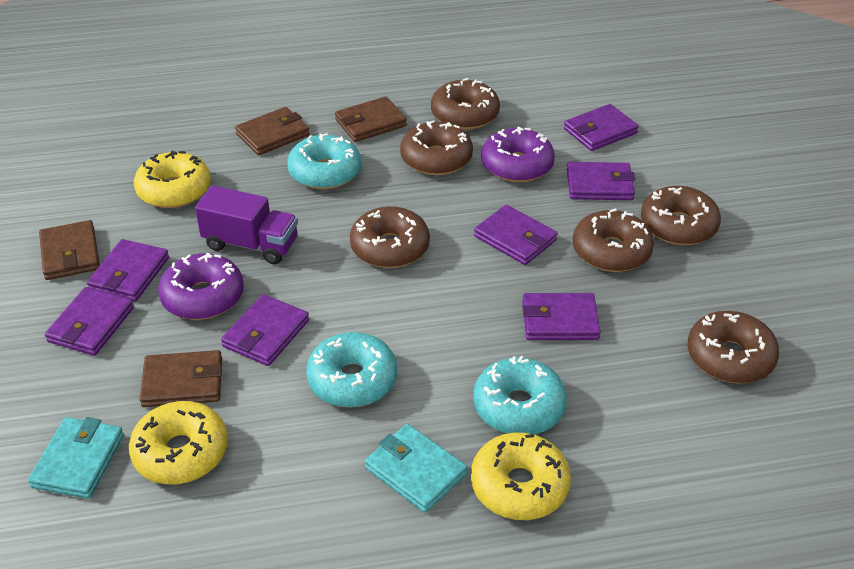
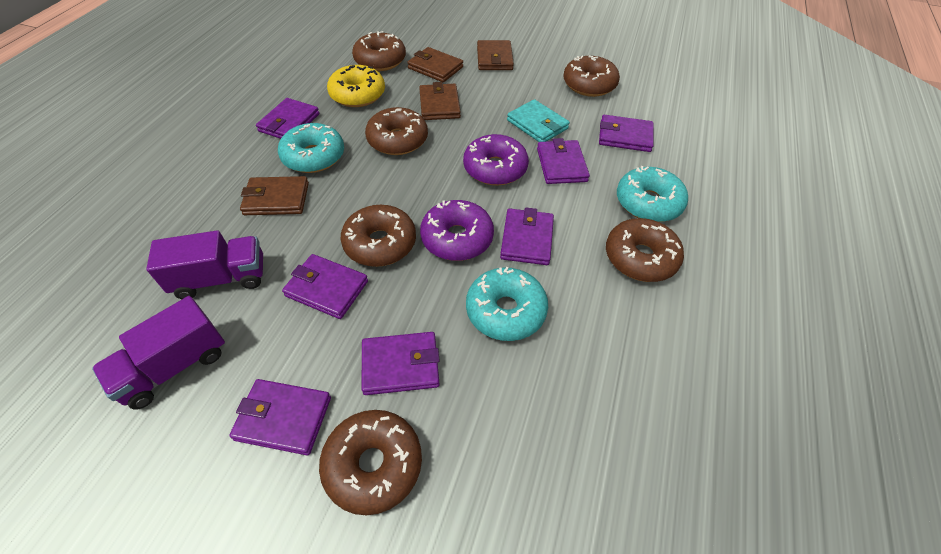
purple truck: [195,185,298,264] = 1 -> [92,296,225,410] [146,230,263,299] = 2
turquoise wallet: [28,417,124,499] [365,424,467,513] = 2 -> [507,99,570,142] = 1
yellow donut: [129,401,228,484] [134,151,211,208] [471,432,571,520] = 3 -> [327,65,385,107] = 1

